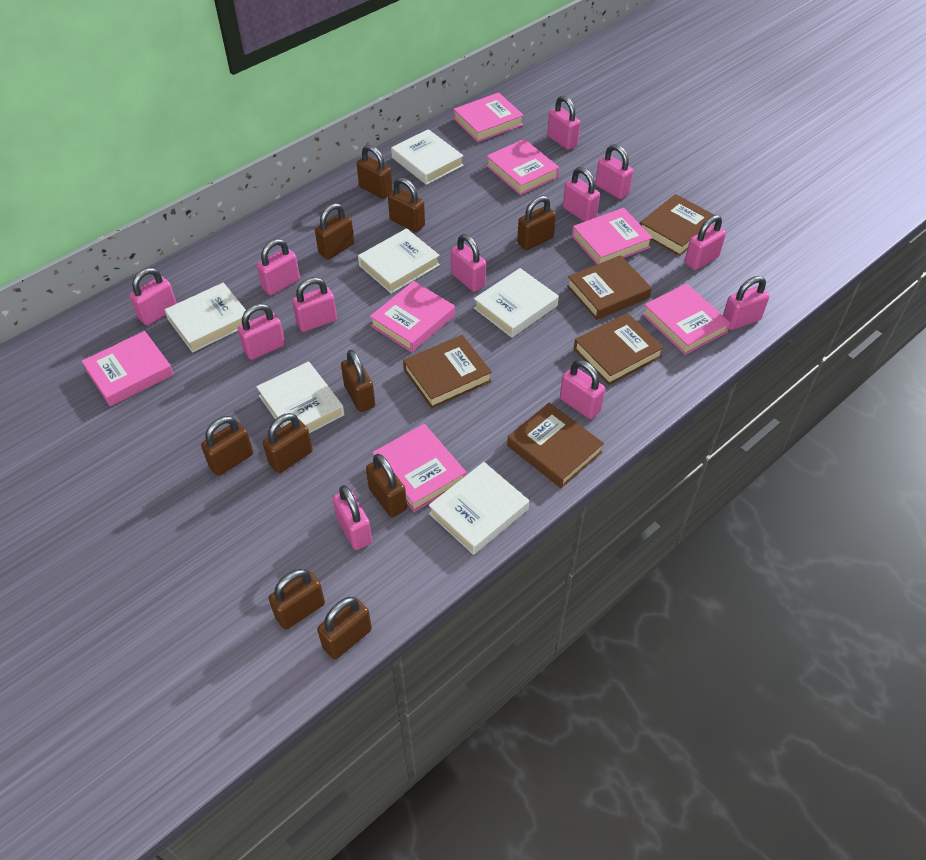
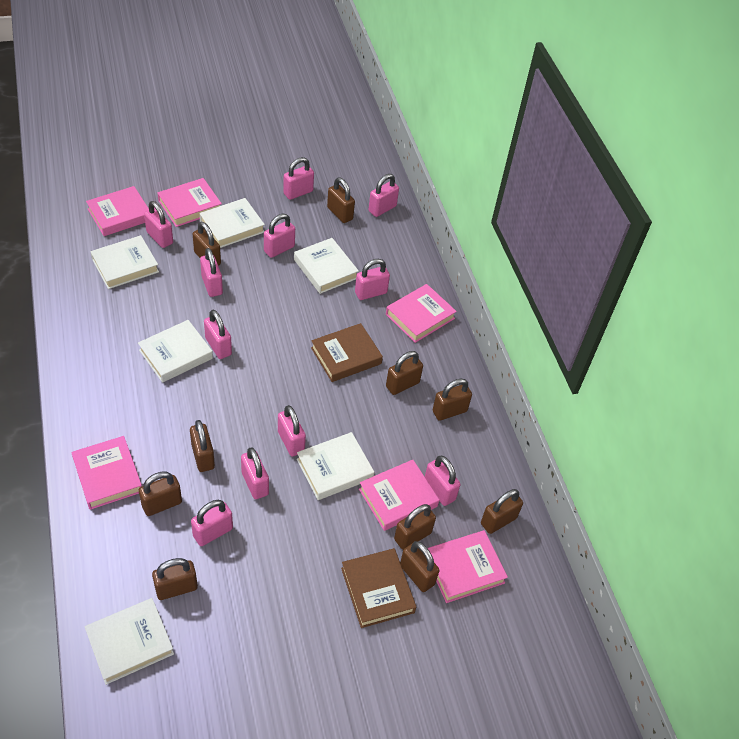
brown book: [403,335,492,408] [507,403,604,488] [567,255,652,320] [574,313,664,385] [640,194,714,256] = 5 -> [311,323,383,382] [341,548,416,628] = 2
pink book: [81,331,174,406] [370,281,455,352] [372,424,466,512] [453,92,524,142] [486,139,559,195] [572,208,653,264] [642,284,730,355] = 7 -> [72,436,142,510] [86,186,149,236] [157,178,222,227] [359,460,439,531] [386,284,457,343] [428,530,508,603] = 6
pink padlock: [129,268,177,326] [238,303,285,360] [257,239,300,295] [292,277,337,332] [333,485,372,550] [451,234,486,292] [547,96,580,150] [560,360,605,419] [563,167,600,222] [595,144,633,199] [685,215,726,270] [723,276,769,330] = 12 -> [144,201,173,248] [191,500,233,546] [200,248,223,297] [204,310,232,359] [241,447,269,499] [264,214,295,258] [278,405,306,456] [283,157,314,200] [355,259,390,300] [368,174,399,217] [425,456,461,506] = 11

